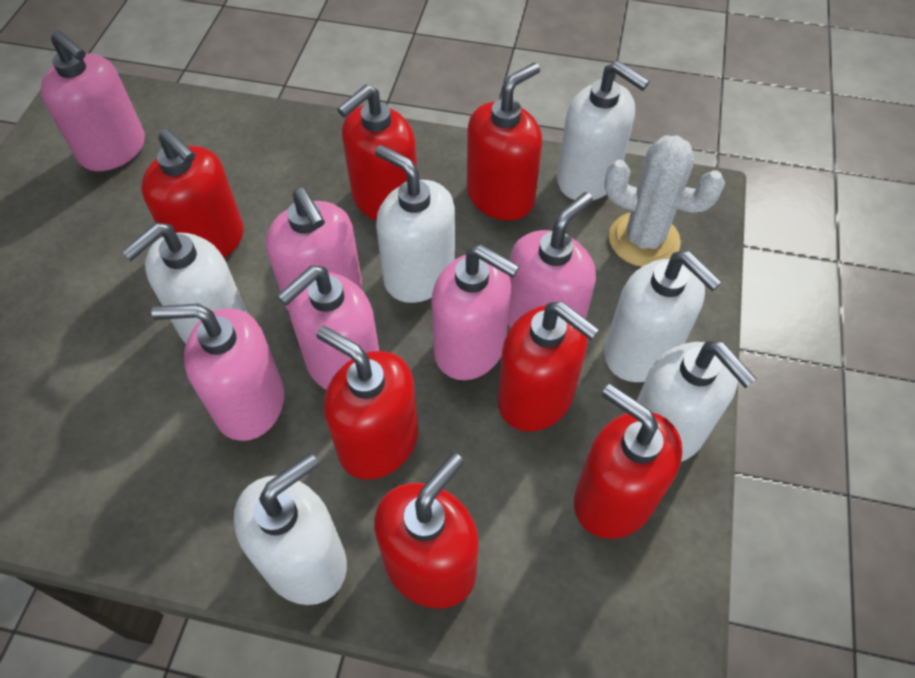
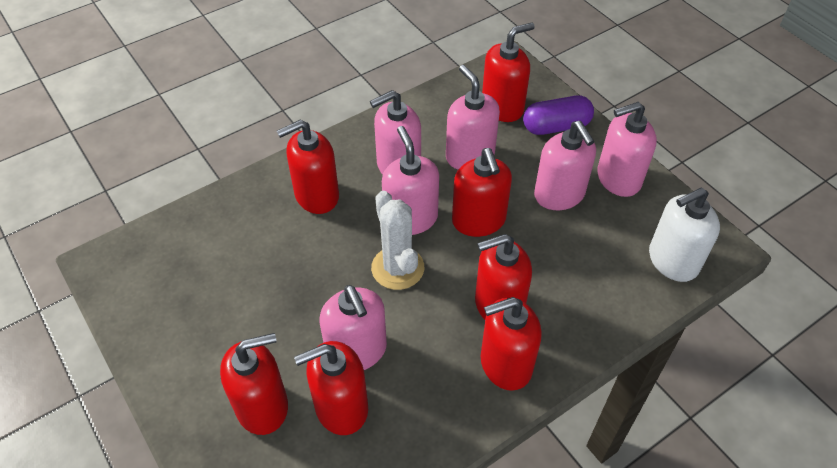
purple capsule: none = 0 -> [523,95,594,135] = 1
white soap dispenser: [121,223,247,344] [234,453,347,605] [375,145,455,303] [557,61,649,200] [604,251,722,382] [637,341,757,462] = 6 -> [649,187,720,282] = 1

